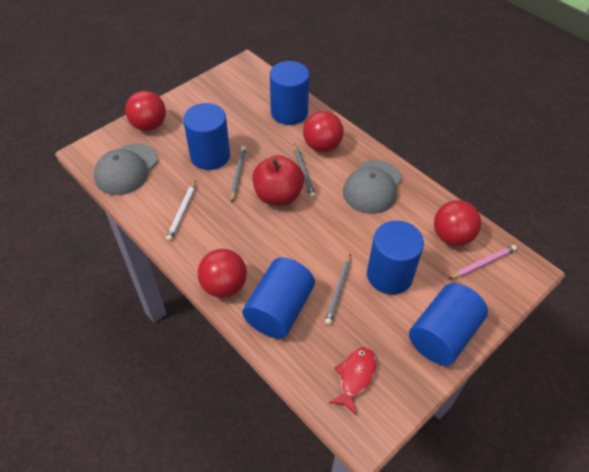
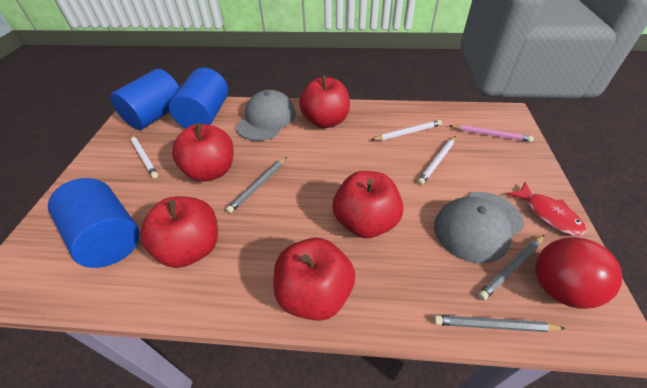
blue cylinder: [183,103,230,170] [242,258,315,339] [270,61,309,125] [367,221,424,295] [409,283,488,365] = 5 -> [48,178,140,268] [110,69,180,130] [169,68,228,128] = 3
red apple: [252,155,304,206] = 1 -> [140,196,218,268] [172,124,234,182] [273,238,355,321] [299,75,350,128] [333,171,403,238] = 5
red ball: [125,91,166,131] [198,249,247,298] [303,111,343,152] [434,200,481,246] = 4 -> [535,237,622,309] = 1
white pencil: [166,181,196,241] = 1 -> [130,134,158,178] [372,120,442,141] [418,136,456,185] = 3

